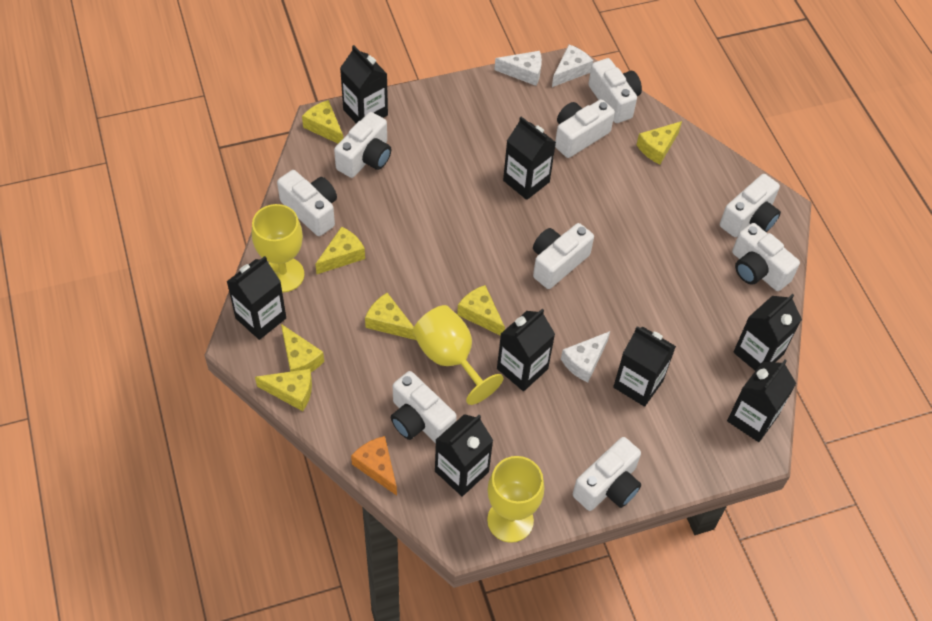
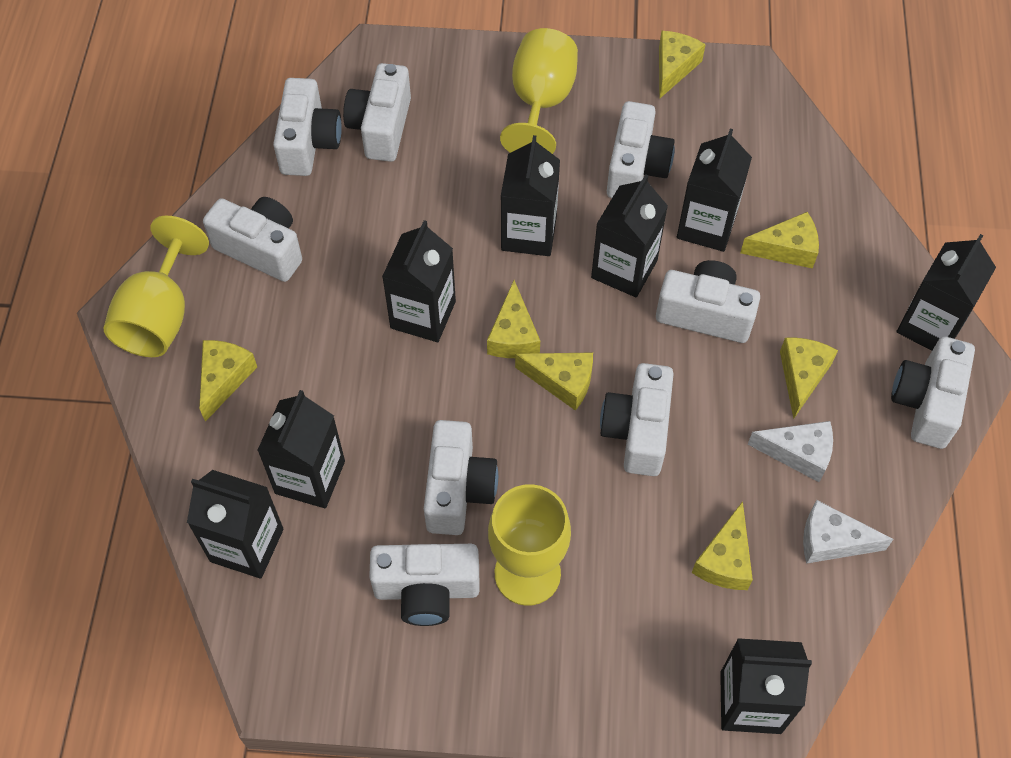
orange cheese: [351,436,397,496] = 1 -> none = 0
white cheese: [494,51,542,86] [552,45,593,87] [561,331,610,383] = 3 -> [747,421,833,482] [803,500,894,564] = 2

